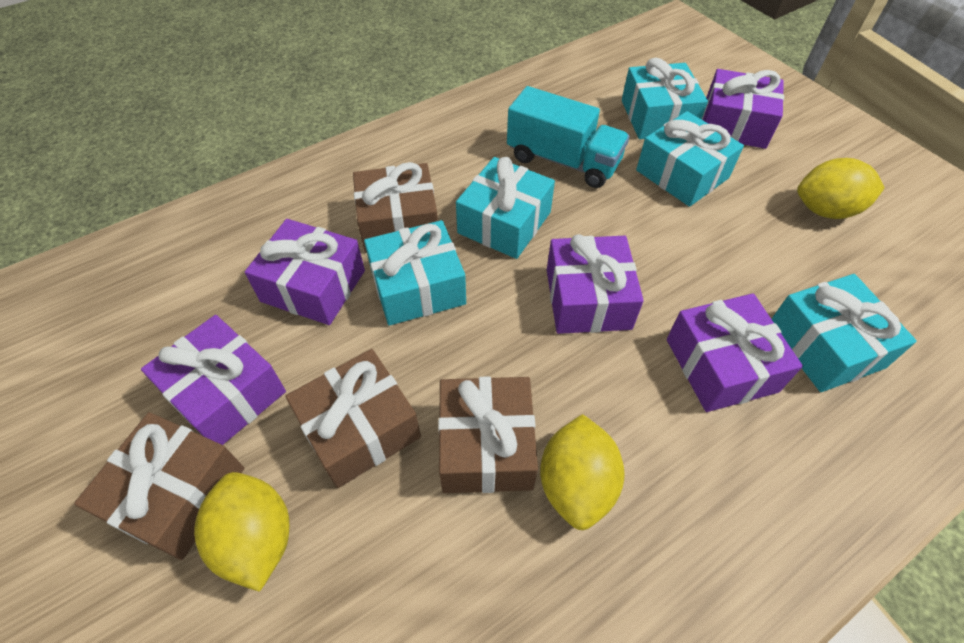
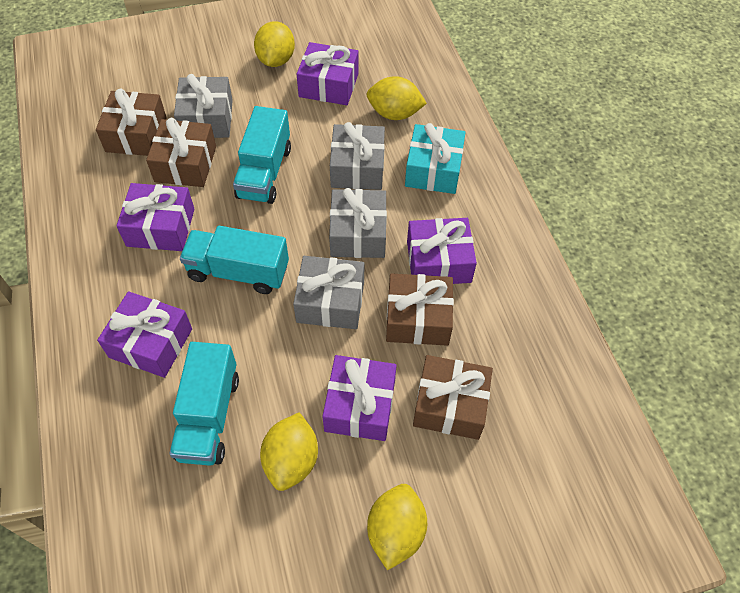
grey gift: none = 0 -> [174,74,233,138] [293,256,364,329] [329,188,387,258] [330,122,385,190] = 4
turquoise gift: [364,220,466,326] [456,157,555,259] [622,58,708,139] [636,111,744,207] [772,274,917,392] = 5 -> [405,123,466,194] = 1
turquoise truck: [507,86,630,188] = 1 -> [169,342,239,466] [180,226,289,294] [233,106,291,204] = 3
yellow lemon: [194,472,289,592] [540,414,625,530] [797,158,884,219] = 3 -> [254,21,295,67] [260,412,318,491] [367,76,427,120] [367,484,427,570] = 4

